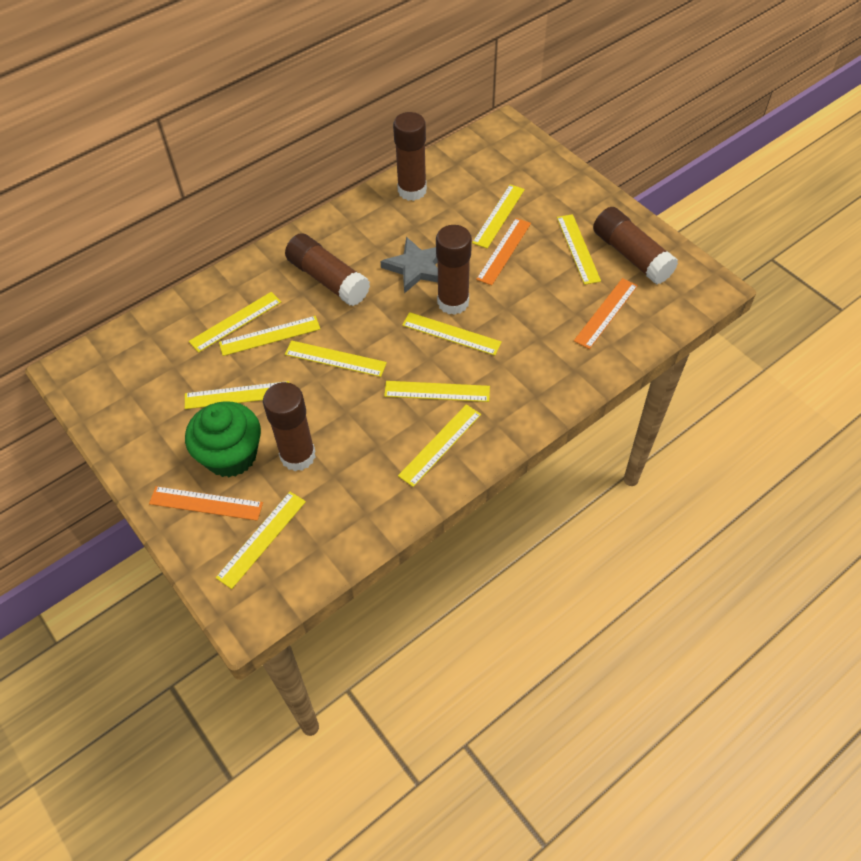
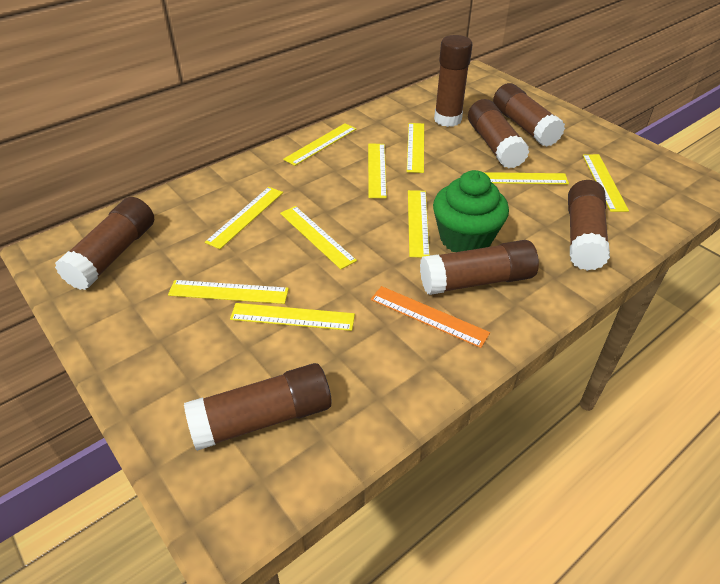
brown glue stick: [263,382,316,471] [285,233,370,306] [393,112,427,201] [436,225,472,315] [593,207,678,284] = 5 -> [55,197,154,290] [184,363,331,451] [420,240,539,295] [434,35,473,127] [468,99,530,169] [493,83,565,147] [568,180,610,271] = 7
grey star: [380,237,438,293] = 1 -> none = 0
orange ruler: [149,486,263,521] [476,218,531,285] [574,278,638,349] = 3 -> [371,286,490,348] = 1

